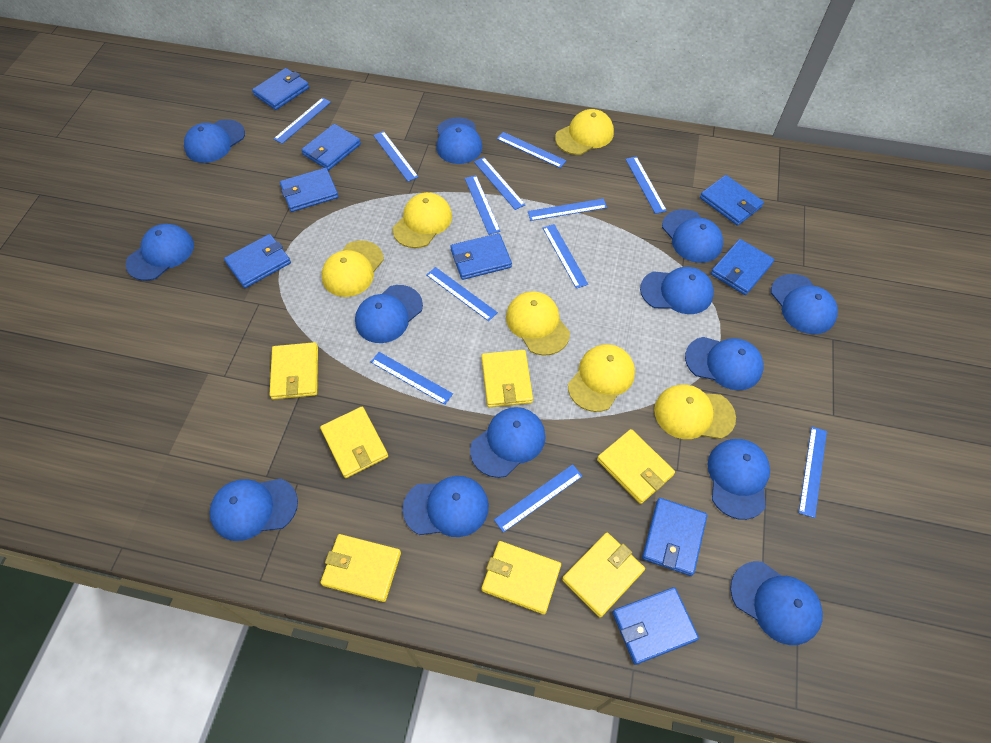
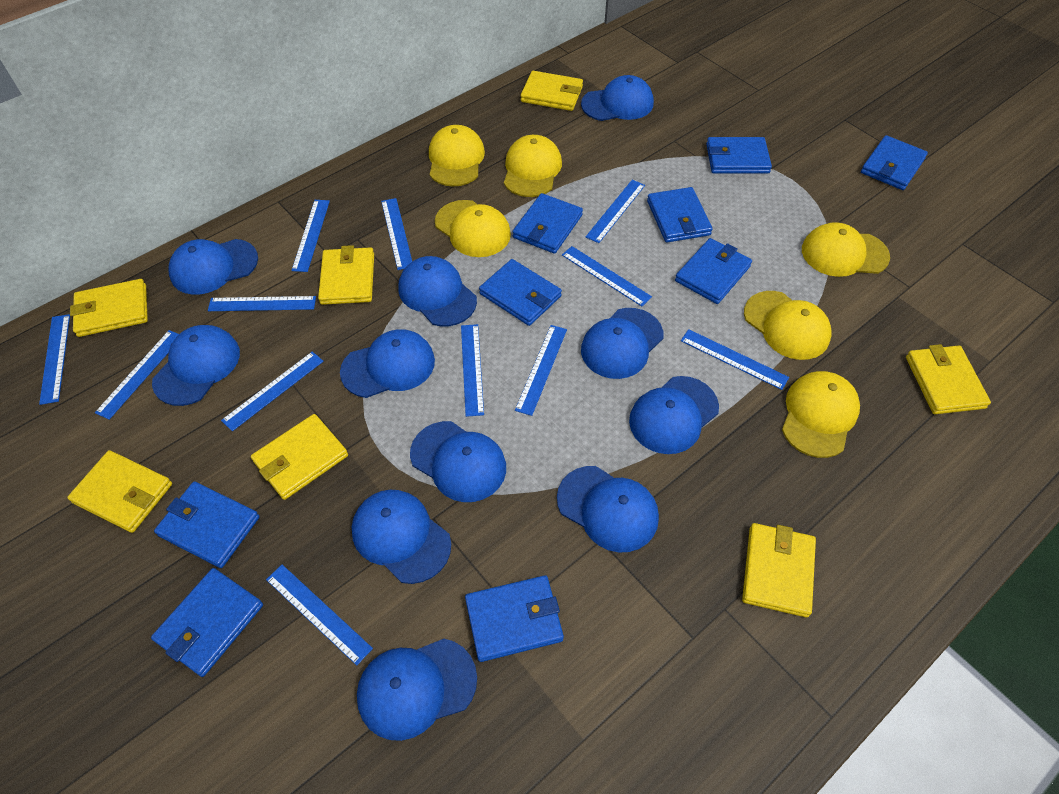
blue cap: [126,224,194,281] [184,119,245,163] [209,479,298,541] [355,285,423,343] [403,476,489,537] [437,118,482,164] [470,407,546,478] [640,267,714,314] [662,209,723,263] [685,337,764,390] [708,439,770,520] [730,561,823,645] [771,274,838,334] = 13 -> [152,325,240,406] [168,239,258,295] [340,329,435,398] [352,490,451,584] [357,639,477,741] [398,256,477,327] [410,421,506,502] [557,466,659,553] [581,75,654,121] [581,308,663,379] [629,376,719,454] = 11

